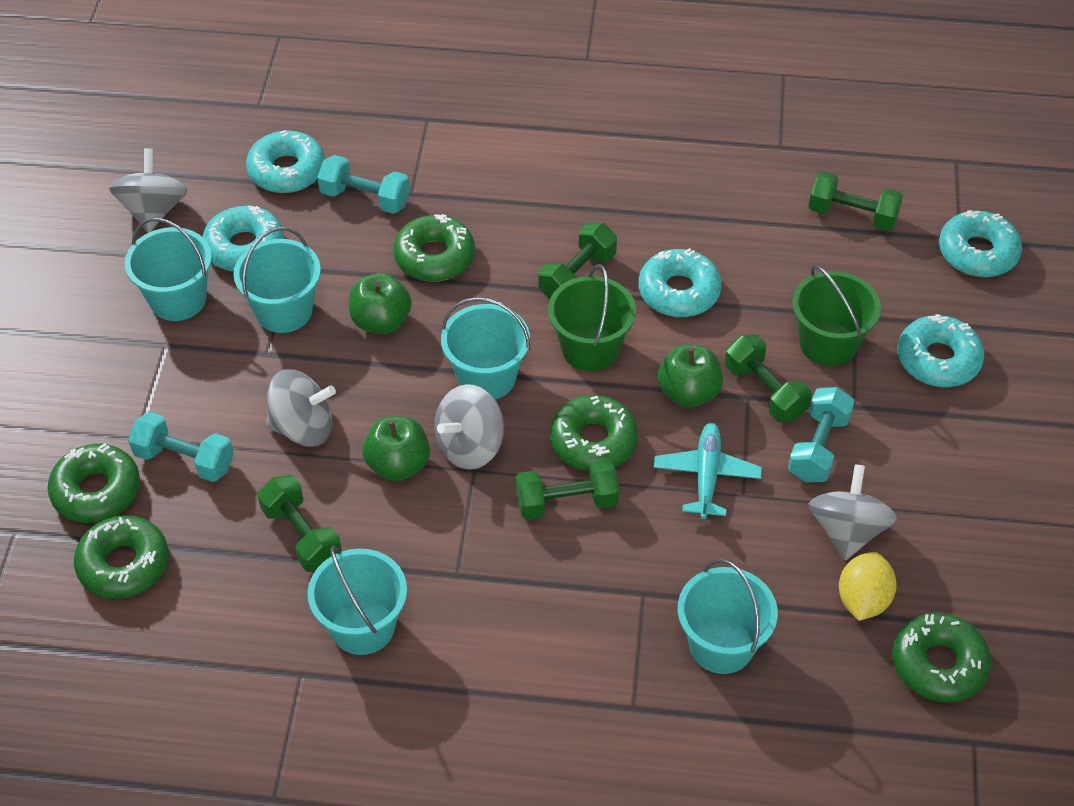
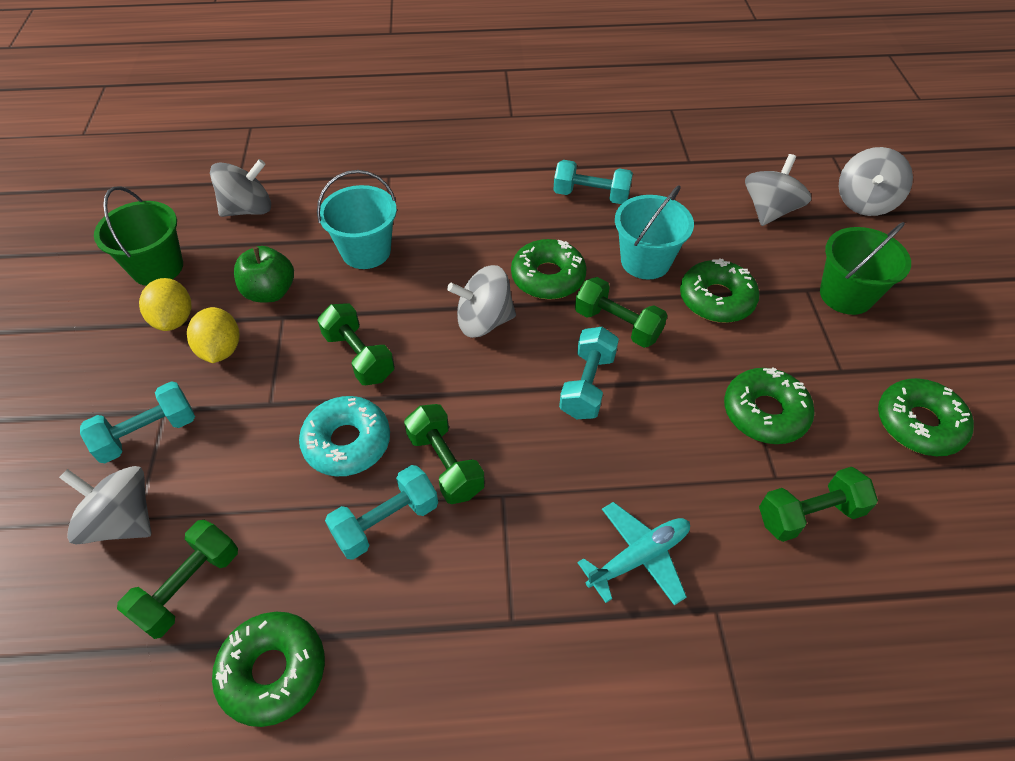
green apple: [349,273,412,334] [362,416,430,481] [658,344,723,408] = 3 -> [234,246,294,302] = 1
grey spinning top: [109,148,187,233] [266,369,336,447] [434,384,504,470] [809,464,897,561] = 4 -> [59,466,151,544] [210,159,271,217] [447,265,516,338] [745,154,811,226] [839,147,913,216] = 5
turquoise bucket: [125,218,212,321] [234,227,321,333] [308,546,407,655] [441,297,530,400] [678,559,778,674] = 5 -> [317,170,397,269] [615,185,694,280] = 2
turquoise donut: [202,206,284,272] [246,130,325,193] [638,248,722,317] [897,314,984,387] [939,210,1022,277] = 5 -> [299,396,390,476] = 1
turquoise dumbbell: [128,412,234,482] [317,155,410,214] [788,387,855,482] = 3 -> [80,381,195,463] [325,465,438,560] [553,160,633,204] [559,327,619,419] = 4
yellow lemon: [839,552,897,621] = 1 -> [139,278,191,331] [187,307,239,363] = 2

